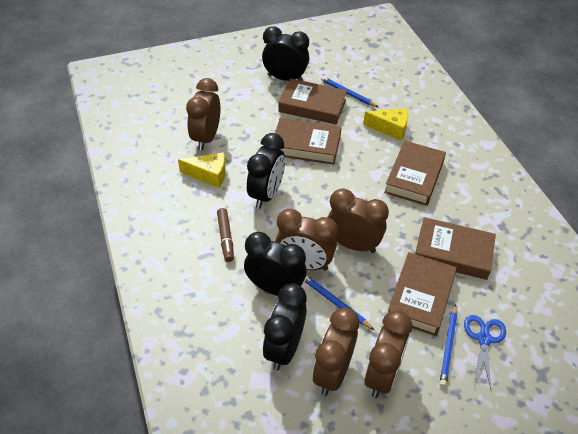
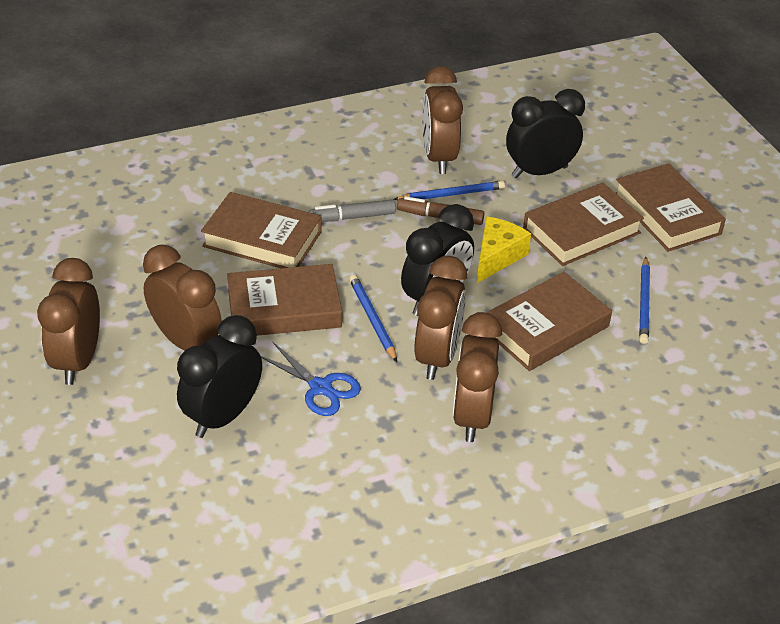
black clock: [244,232,307,296] [247,133,285,209] [262,26,309,81] [263,283,307,371] = 4 -> [177,315,262,438] [401,204,474,316] [506,89,585,178] = 3
grey marker: none = 0 -> [309,199,396,222] = 1
yellow cheese: [178,152,226,188] [363,108,408,141] = 2 -> [477,217,531,283] = 1

